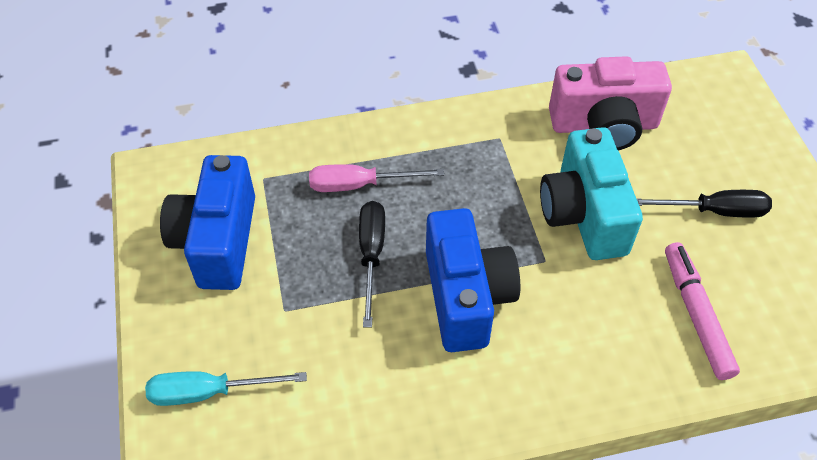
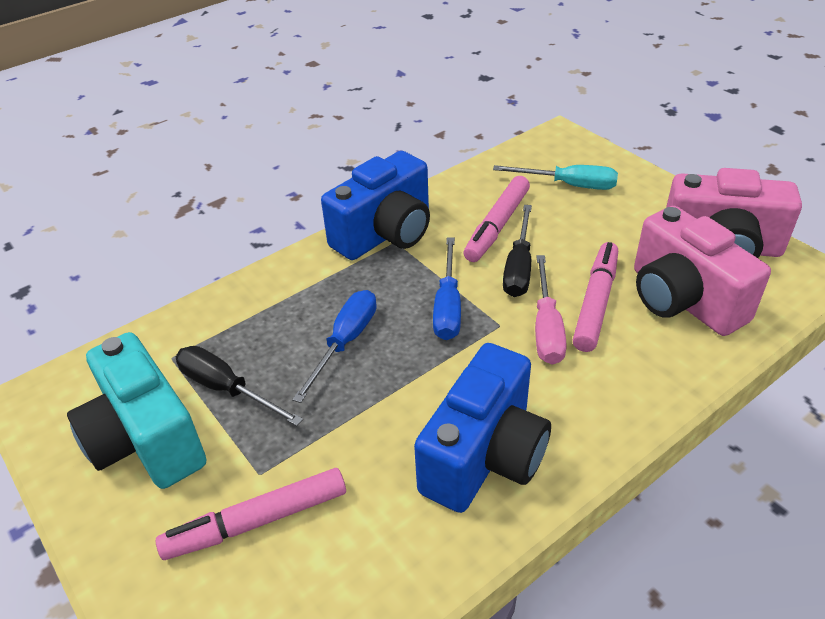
blue screwdriver: none = 0 -> [292,290,377,403] [433,238,461,340] = 2
pink camera: [549,56,672,150] = 1 -> [634,206,771,336] [666,168,802,258] = 2
pink marker: [665,242,740,380] = 1 -> [156,468,346,560] [464,176,530,262] [573,242,618,352] = 3

